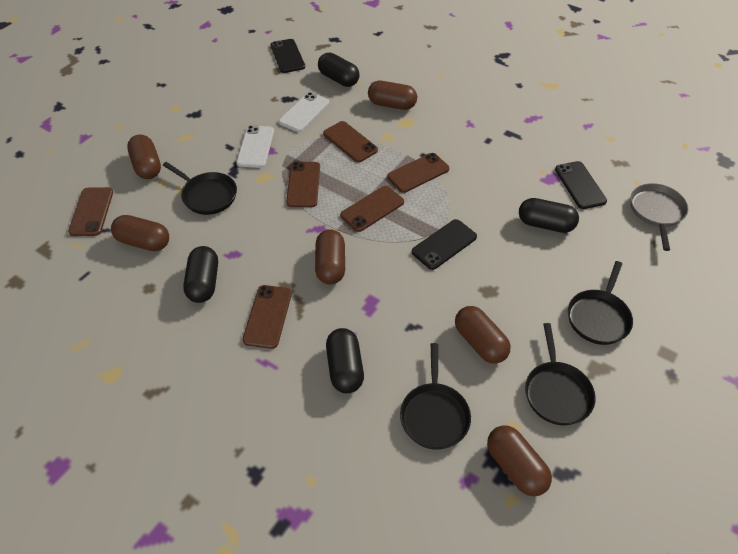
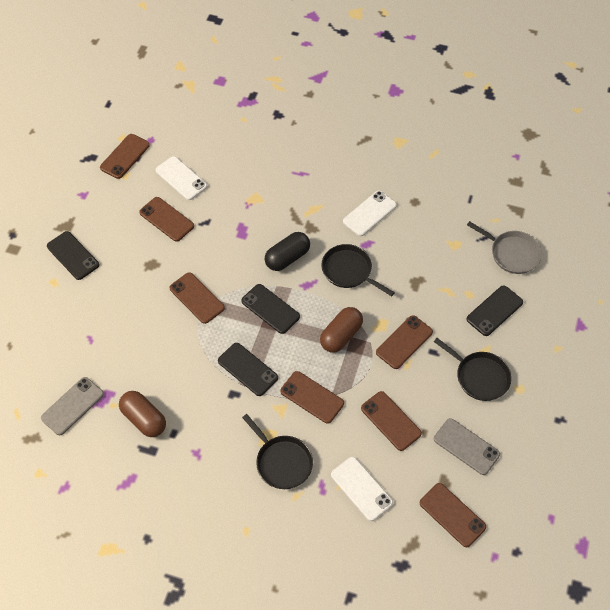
black capsule: [183,246,218,303] [318,53,360,87] [326,328,364,393] [519,198,579,233] = 4 -> [265,232,310,271] = 1
black pan: [163,162,237,215] [400,343,471,450] [525,323,596,425] [568,261,633,345] = 4 -> [242,414,313,489] [321,244,395,296] [434,338,512,401] = 3
black phone: [270,39,305,73] [412,219,477,270] [555,161,607,209] = 3 -> [47,231,99,280] [218,343,278,396] [241,284,300,334] [466,285,523,336] = 4
brown capsule: [111,215,169,251] [127,135,161,179] [315,229,345,285] [368,81,417,110] [455,306,511,364] [487,425,552,497] = 6 -> [119,391,166,437] [320,307,363,352] = 2
brown phone: [68,187,113,236] [242,285,292,349] [286,162,320,207] [323,121,378,163] [340,186,404,232] [387,153,449,193] = 6 -> [100,134,150,179] [139,197,194,242] [170,272,225,324] [280,371,344,424] [361,391,422,451] [376,315,433,369] [420,483,486,547] = 7
grey phone: none = 0 -> [41,377,104,435] [434,418,500,475] = 2
white phone: [236,125,274,168] [279,92,329,132] = 2 -> [155,156,207,200] [331,457,393,521] [343,191,397,236] = 3

